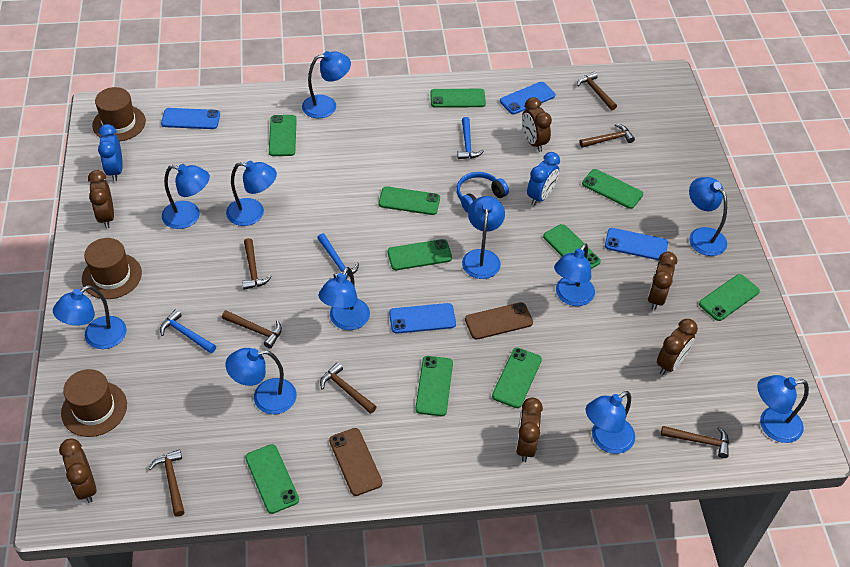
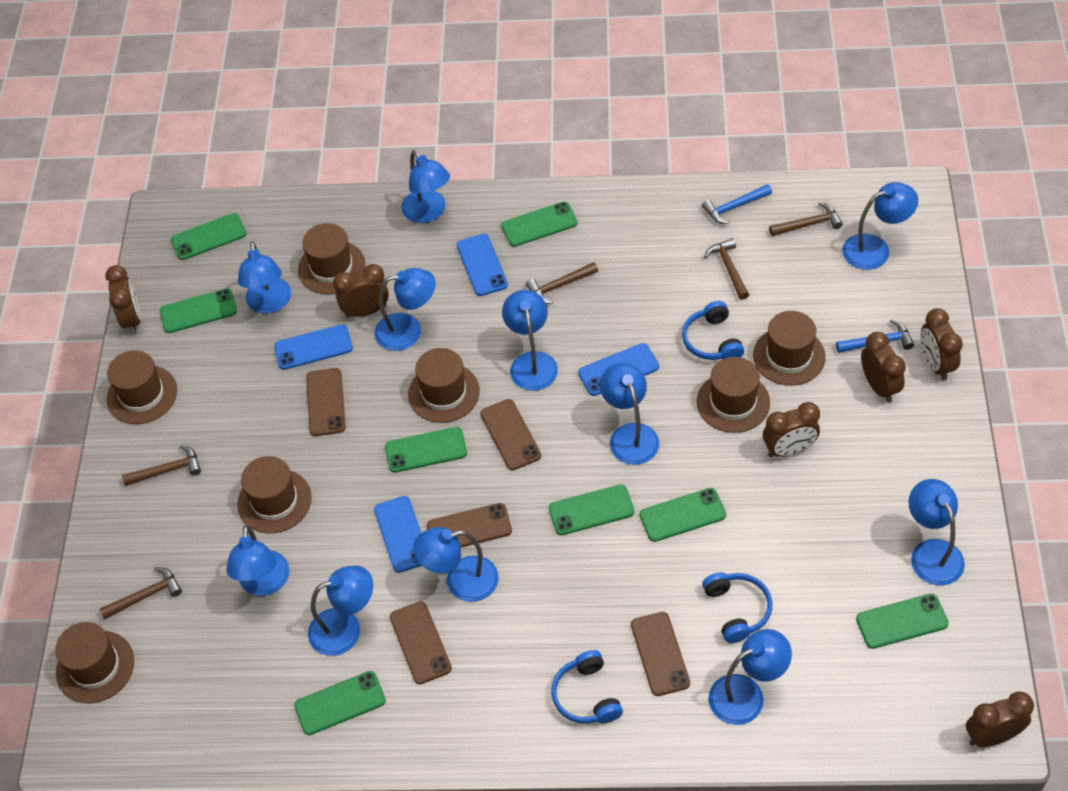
blue clock: [98,124,123,182] [527,152,560,206] = 2 -> none = 0
blue hammer: [160,309,216,353] [317,233,359,278] [457,117,484,159] = 3 -> [702,184,772,224] [836,319,914,353] = 2
blue headphones: [456,172,509,213] = 1 -> [551,650,623,724] [682,301,744,360] [702,572,772,643] = 3
brown hammer: [149,449,185,517] [222,310,282,349] [242,238,272,290] [320,362,377,414] [577,72,617,110] [580,124,635,148] [661,426,729,458] = 7 -> [100,567,182,619] [122,445,201,486] [526,262,598,304] [704,238,749,300] [769,202,843,236] = 5
brown hat: [61,369,127,437] [82,238,142,299] [92,87,146,141] = 3 -> [55,622,134,703] [107,350,177,424] [237,456,312,533] [298,223,365,294] [408,348,480,423] [697,357,770,433] [753,311,826,386] = 7
brown phone: [329,428,383,496] [465,302,533,340] = 2 -> [306,368,346,436] [390,601,452,684] [427,503,512,547] [480,399,541,470] [631,612,690,696] = 5
green phone: [245,444,299,514] [269,115,297,156] [379,186,440,215] [388,239,452,270] [415,356,453,416] [430,89,486,108] [492,348,542,408] [543,224,601,269] [582,169,643,209] [699,274,760,321] = 10 -> [160,288,237,333] [171,213,246,260] [294,671,386,735] [385,427,467,473] [501,202,577,247] [549,484,634,535] [639,488,726,542] [856,594,949,649] = 8

